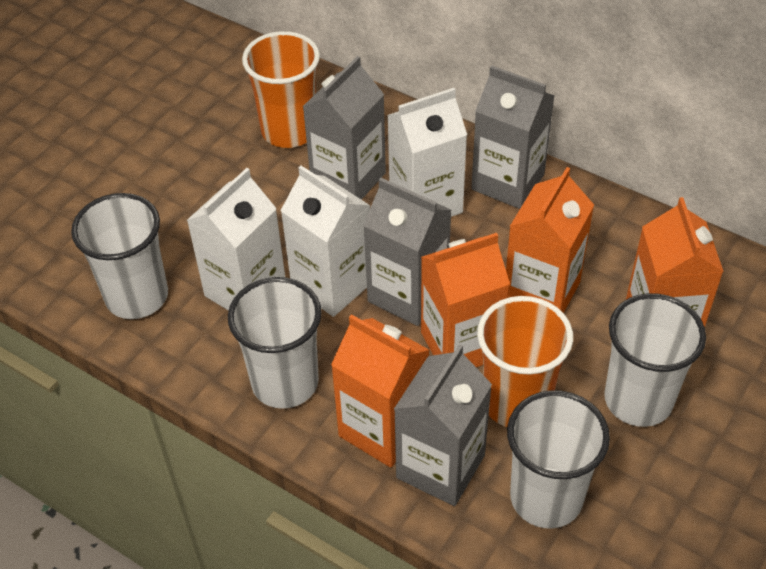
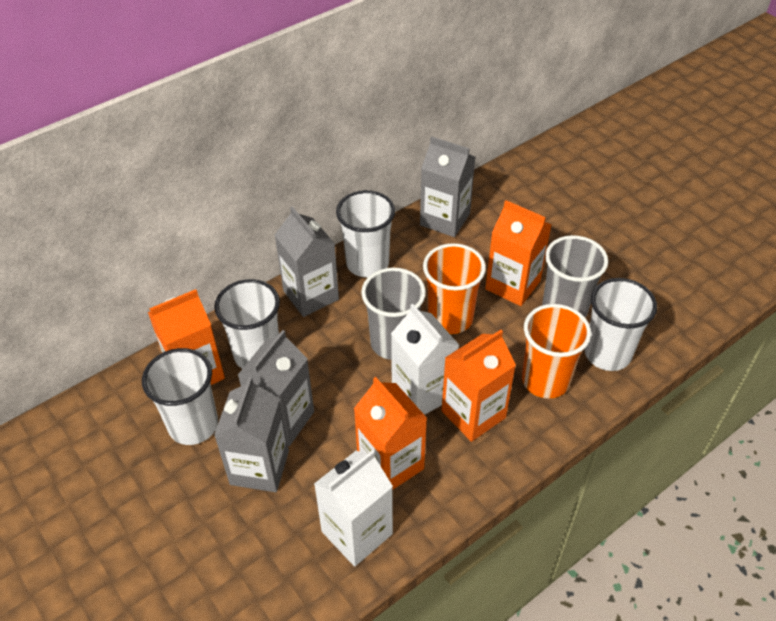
grey cup: none = 0 -> [361,268,426,360] [542,235,608,318] = 2
white carton: [187,168,285,311] [281,166,370,317] [387,88,467,217] = 3 -> [314,450,393,567] [391,304,459,415] = 2

